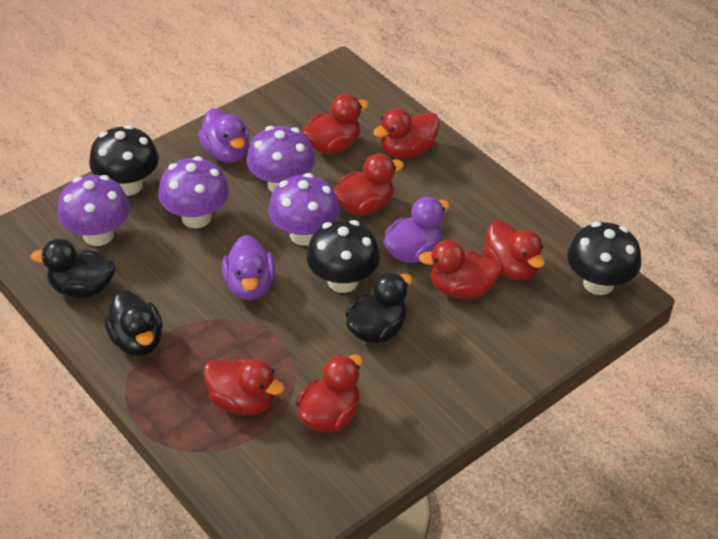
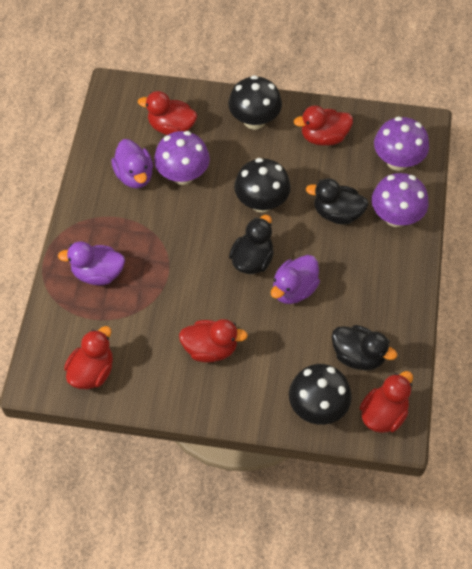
purple mushroom: [58,175,130,246] [158,156,229,228] [247,126,315,192] [268,173,340,246] = 4 -> [154,131,210,185] [372,173,429,227] [374,117,429,171] = 3
red duck: [203,359,285,415] [296,355,363,433] [302,94,369,154] [333,153,404,215] [373,108,439,158] [419,240,502,299] [483,220,545,280] = 7 -> [64,326,113,389] [138,91,197,135] [179,319,248,362] [293,105,353,146] [359,371,413,433] = 5

